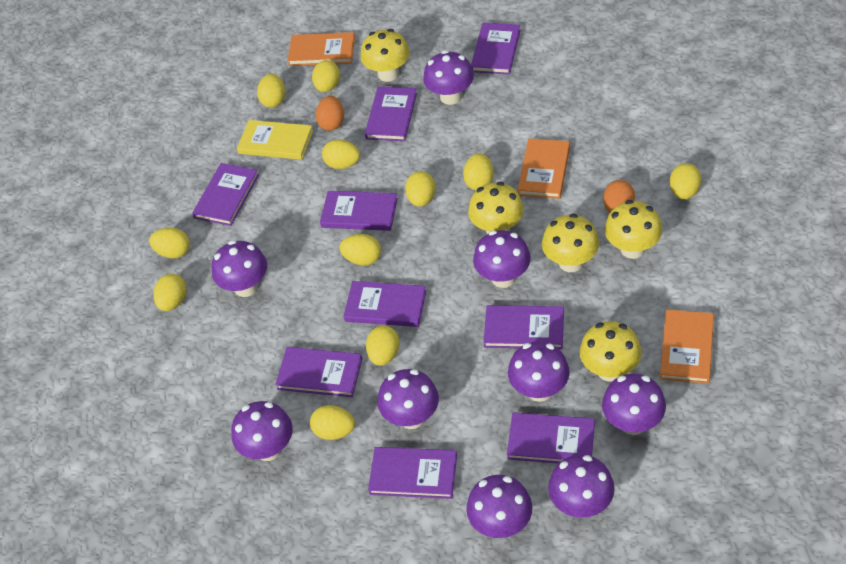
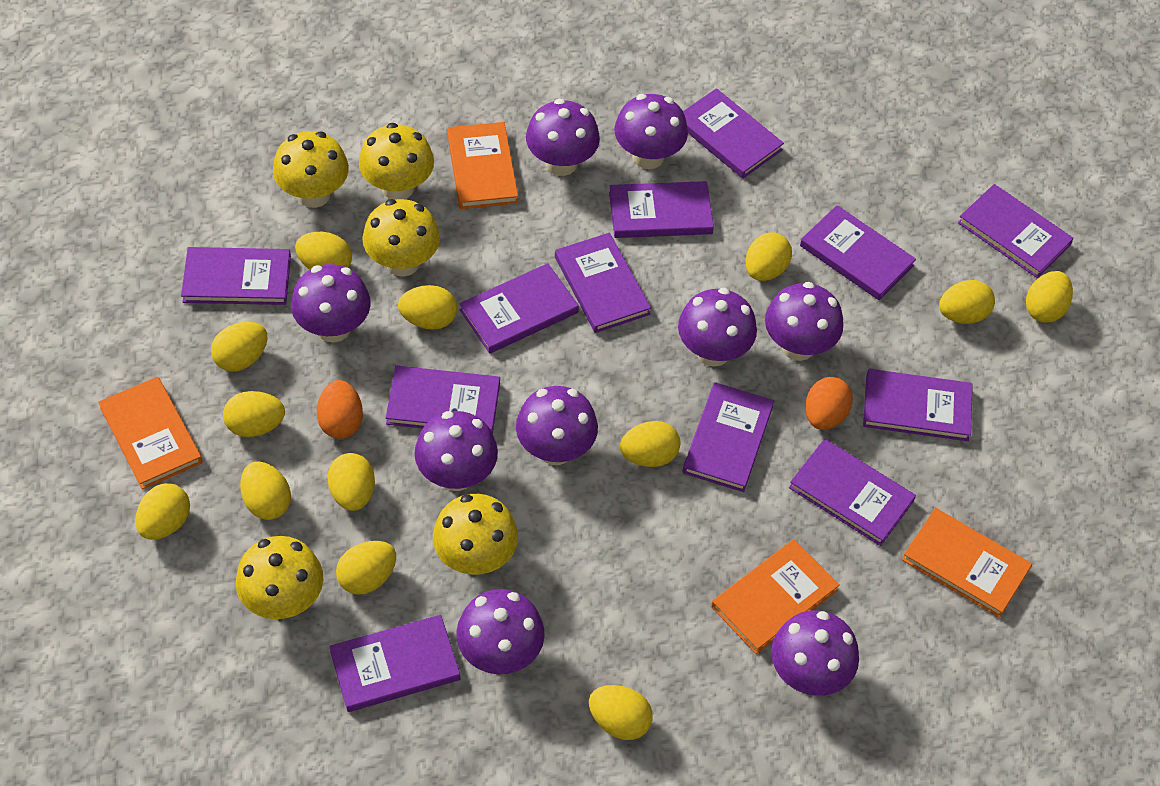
orange book: [287,32,355,66] [518,138,570,199] [660,309,714,384] = 3 -> [98,377,203,490] [447,122,518,209] [711,539,840,654] [902,508,1032,618] = 4
purple book: [192,163,259,226] [275,347,362,397] [320,191,398,231] [343,281,426,327] [365,86,417,141] [368,447,457,499] [471,22,521,75] [483,305,564,349] [507,412,595,464] = 9 -> [181,247,291,305] [329,615,460,712] [386,366,500,434] [460,263,579,354] [555,233,651,333] [609,181,714,238] [683,88,784,179] [683,382,774,492] [789,439,916,546] [800,205,916,300] [863,369,973,441] [958,184,1074,278] = 12
yellow book: [237,120,313,160] = 1 -> none = 0
yellow egg: [149,228,190,258] [153,274,187,311] [257,74,285,108] [310,405,355,440] [312,60,340,92] [322,139,360,169] [339,234,381,266] [366,325,400,366] [405,171,436,207] [463,153,494,190] [670,163,701,199] = 11 -> [135,483,190,540] [211,322,267,372] [223,391,285,437] [240,461,291,520] [295,232,352,270] [327,453,375,511] [336,541,396,595] [398,285,457,330] [589,685,653,740] [620,421,680,467] [746,232,792,281] [939,280,995,324] [1026,271,1073,323] = 13

